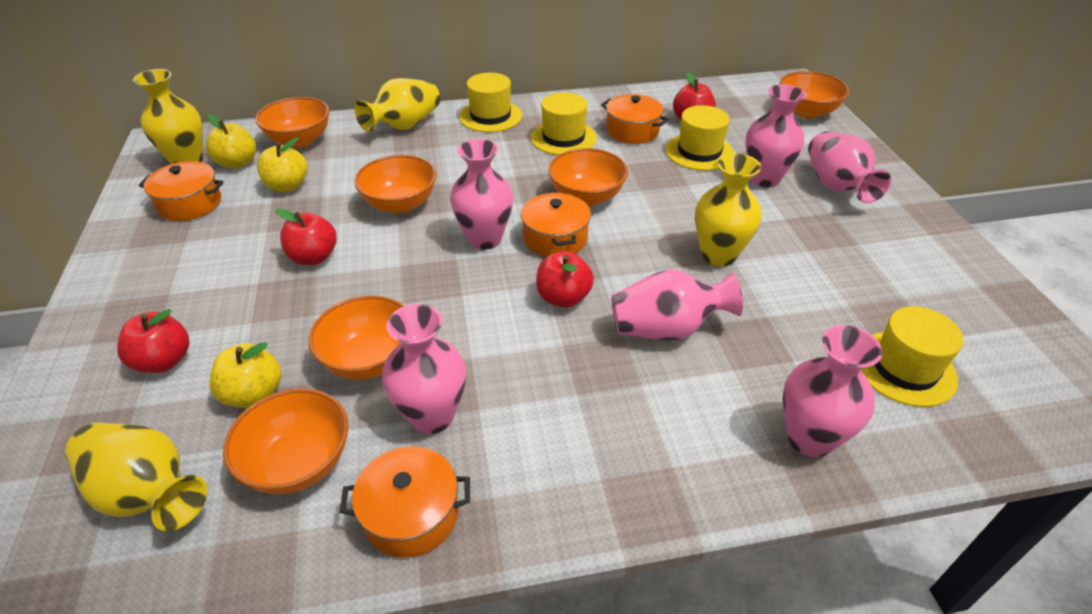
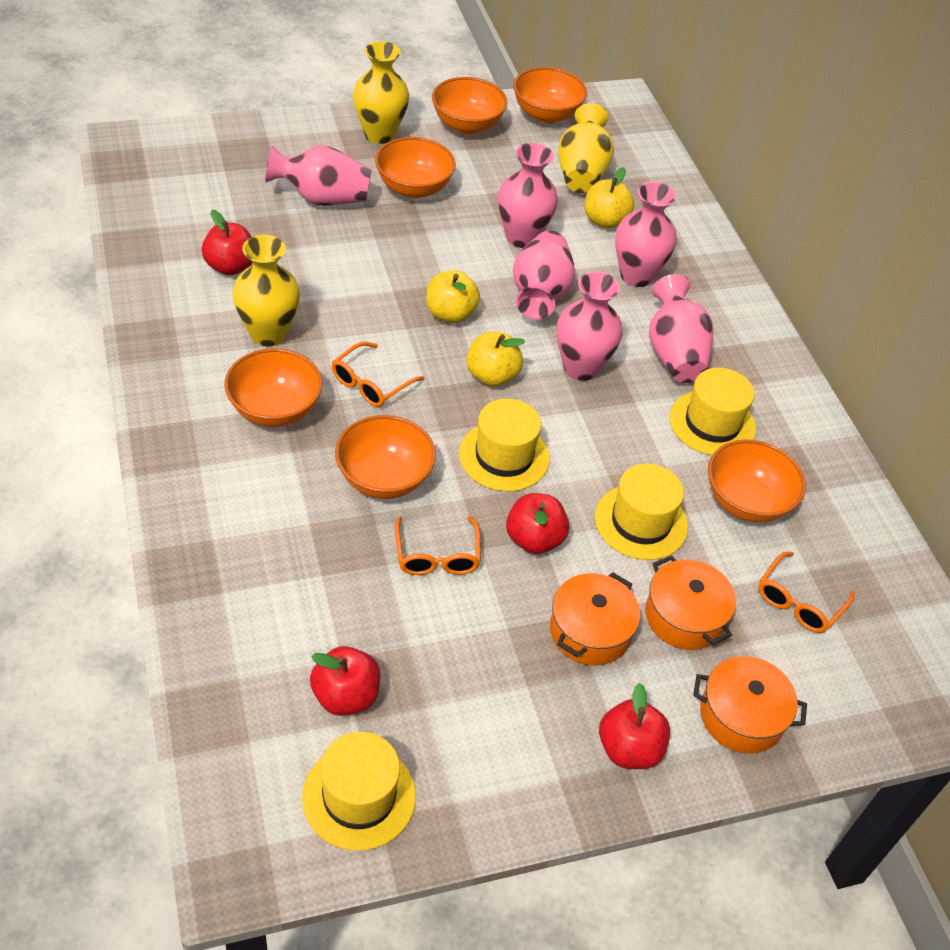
orange glasses: none = 0 -> [332,341,424,407] [395,516,481,575] [758,552,855,633] = 3
orange pot: [139,161,224,221] [340,446,470,558] [521,192,591,257] [601,94,669,144] = 4 -> [550,572,640,666] [645,555,736,650] [693,656,807,754] = 3
yellow vase: [65,422,207,531] [133,69,203,164] [354,78,440,132] [695,153,762,266] = 4 -> [233,235,300,346] [353,41,409,144] [558,103,614,193] = 3

